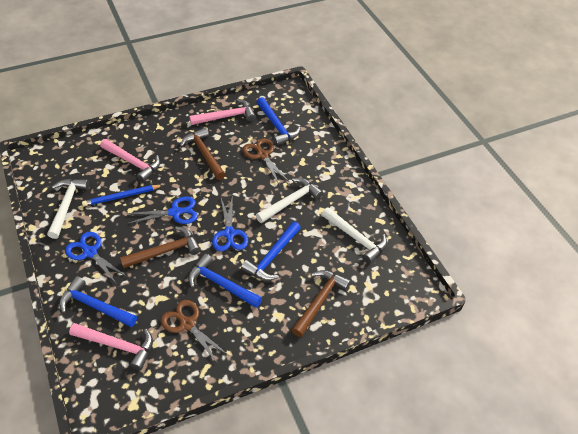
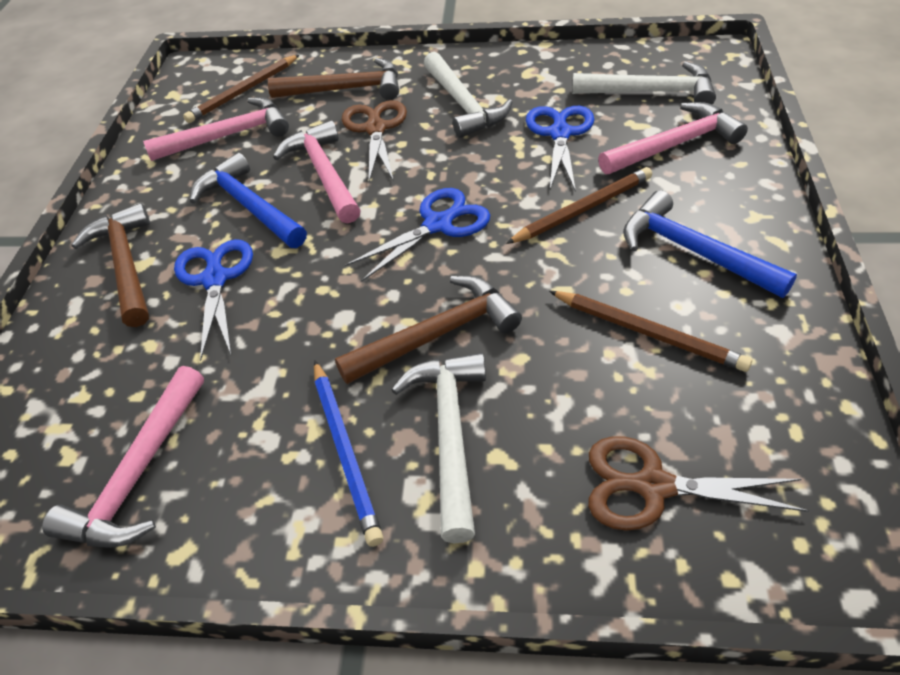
blue hammer: [59,276,137,327] [188,254,262,308] [241,221,301,281] [257,97,301,146] = 4 -> [190,153,307,248] [623,190,797,298] = 2
brown pencil: none = 0 -> [183,55,299,123] [506,167,652,244] [549,291,752,372] = 3
pink hammer: [69,323,153,370] [100,139,160,182] [189,99,256,125] = 3 -> [42,366,204,548] [143,97,289,161] [273,120,361,223] [598,102,748,174] = 4

